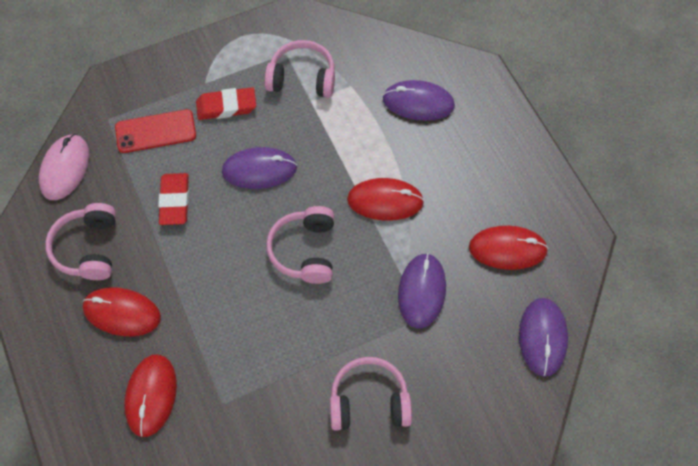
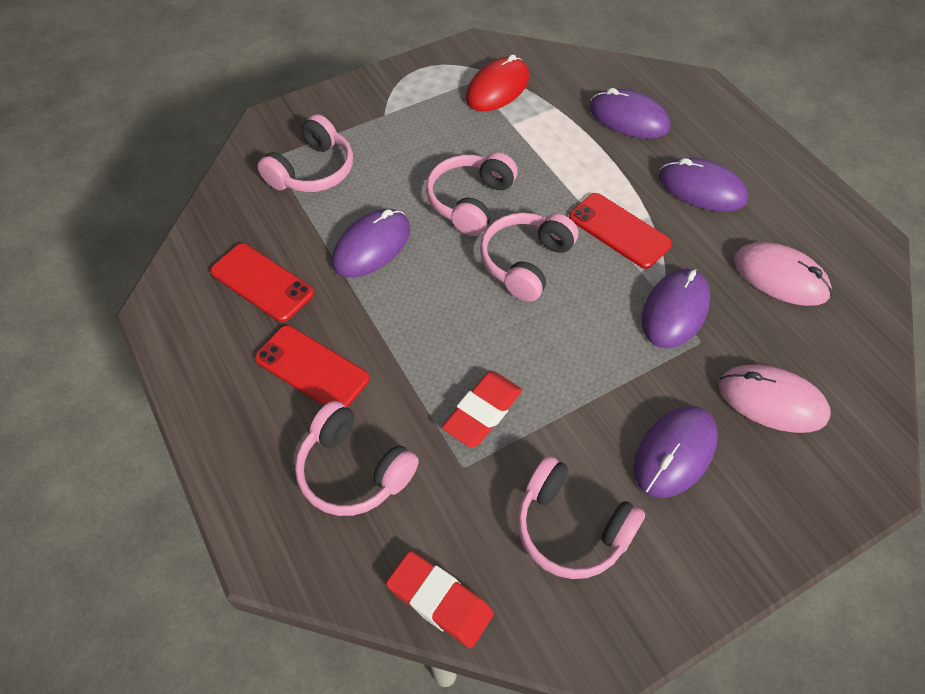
pink headphones: [45,203,116,280] [264,40,335,98] [266,206,334,284] [330,357,412,431] = 4 -> [257,114,353,192] [295,401,419,516] [426,153,518,236] [480,213,578,302] [517,456,645,579] = 5
pink mouse: [39,134,89,200] = 1 -> [719,365,831,433] [734,242,832,306] = 2
purple mouse: [222,147,297,189] [383,80,455,121] [398,253,446,329] [519,298,568,377] = 4 -> [332,209,410,277] [589,88,670,139] [634,406,718,498] [642,268,711,348] [658,158,748,212] = 5
red mouse: [83,287,161,336] [124,354,177,437] [347,178,424,221] [469,226,548,270] = 4 -> [466,54,529,111] = 1
red phone: [115,109,196,153] = 1 -> [210,243,314,322] [255,325,369,407] [569,193,672,269] = 3

